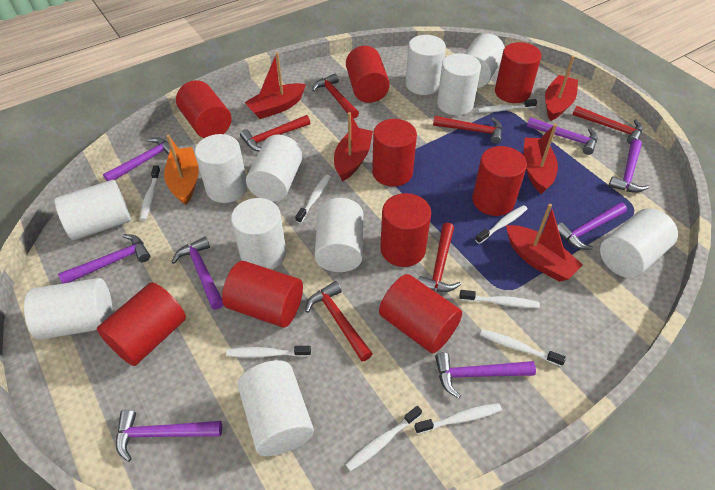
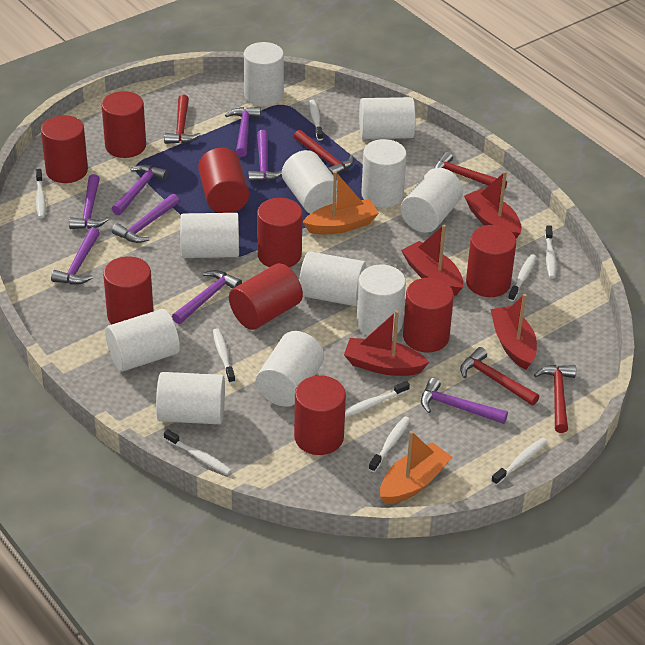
orange boat: [164,135,199,205] = 1 -> [303,171,379,234] [380,431,452,504] = 2
red boat: [244,52,306,119] [334,112,373,181] [506,204,583,282] [523,124,558,194] [545,56,578,121] = 5 -> [344,310,429,376] [401,225,463,296] [464,171,522,238] [490,294,537,370] = 4
red hammer: [240,115,310,151] [305,281,373,361] [312,74,359,119] [418,223,461,292] [433,116,502,144] [573,106,643,144] = 6 -> [164,94,201,144] [294,130,354,176] [434,152,507,188] [460,347,539,406] [534,365,576,433] = 5

